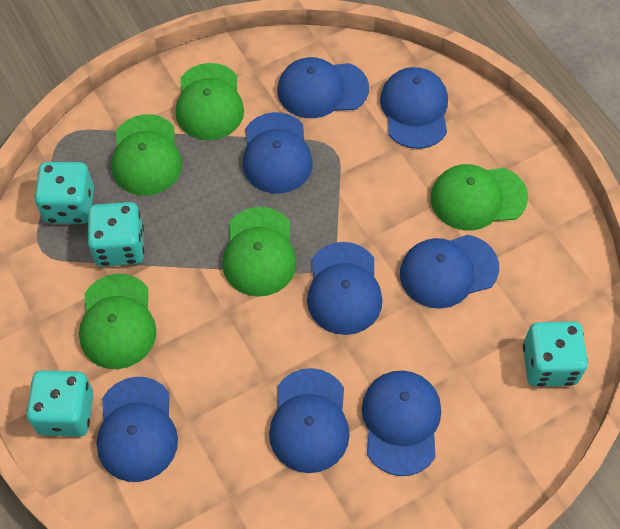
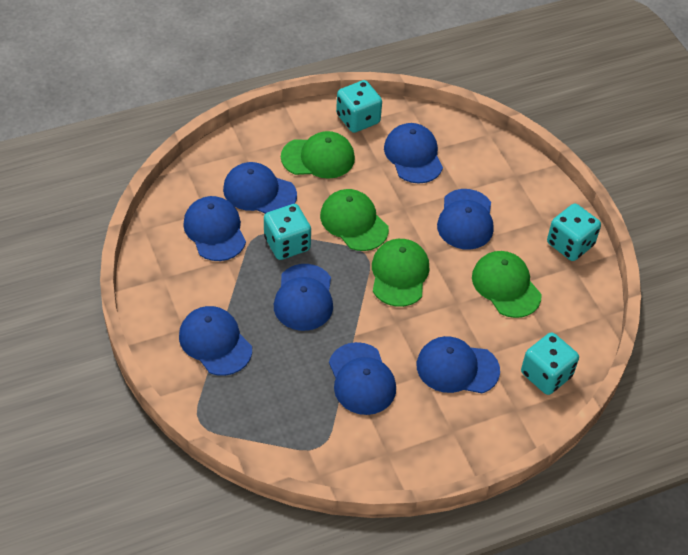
green cap: [79,274,156,369] [111,114,182,196] [176,63,244,140] [223,207,297,297] [430,164,528,230] = 5 -> [281,131,355,179] [320,189,389,251] [372,239,430,307] [472,251,542,318] = 4

